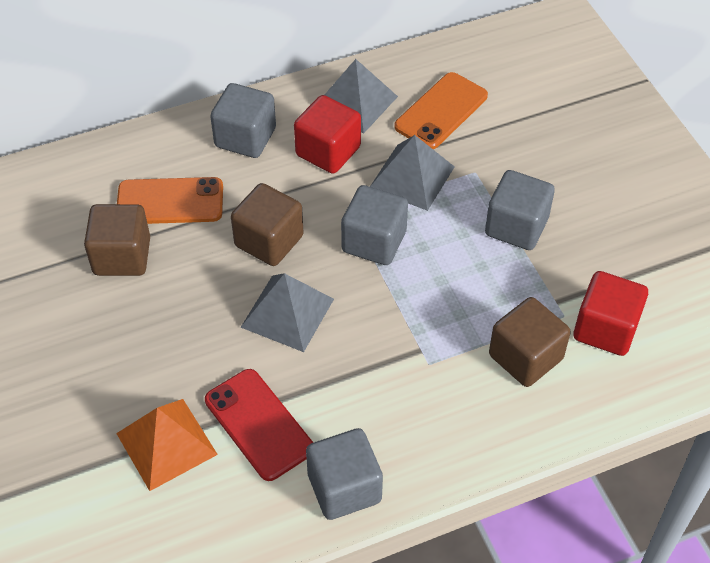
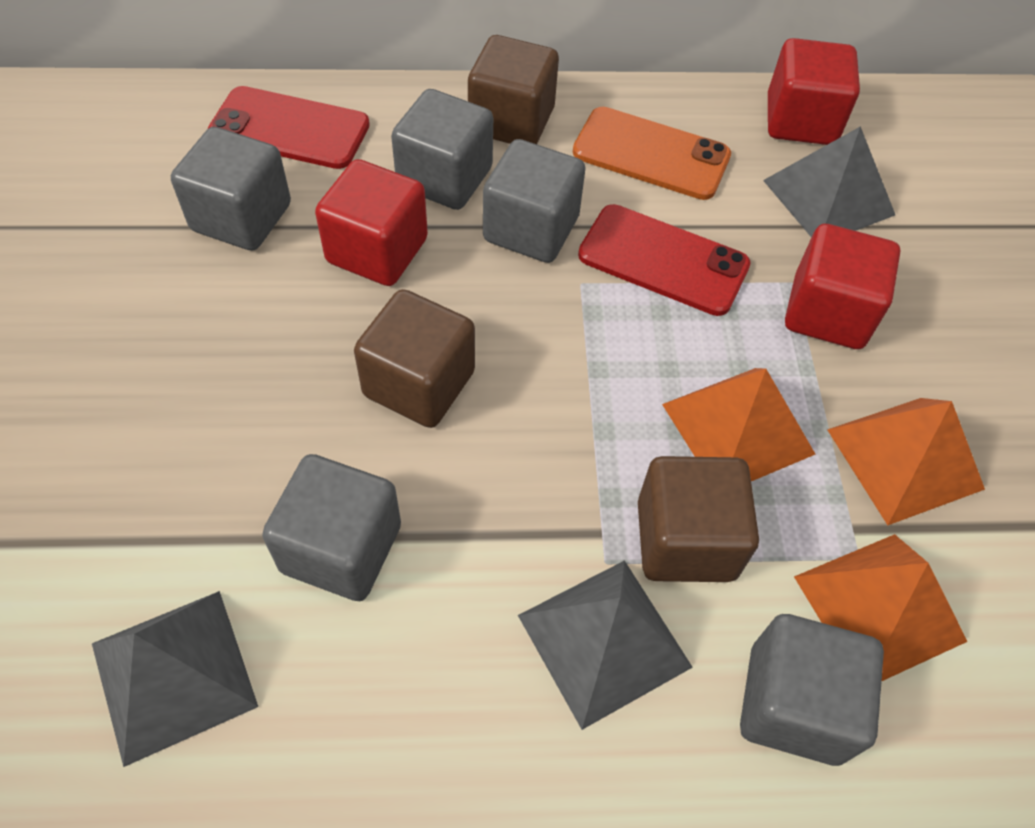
grey cube: [210,83,276,158] [306,428,383,520] [341,185,408,265] [485,170,555,250] = 4 -> [171,127,291,251] [262,454,401,601] [391,89,493,210] [483,139,585,263] [740,614,884,766] = 5
orange phone: [117,177,223,224] [394,72,488,149] = 2 -> [573,107,731,200] = 1
orange pyramid: [116,399,218,491] = 1 -> [662,368,815,481] [794,534,967,681] [828,398,985,525] = 3
red cube: [294,95,361,174] [574,271,648,356] = 2 -> [315,159,428,286] [768,38,860,145] [785,224,901,349] = 3
red phone: [205,369,313,481] = 1 -> [208,86,370,169] [578,204,751,316] = 2

